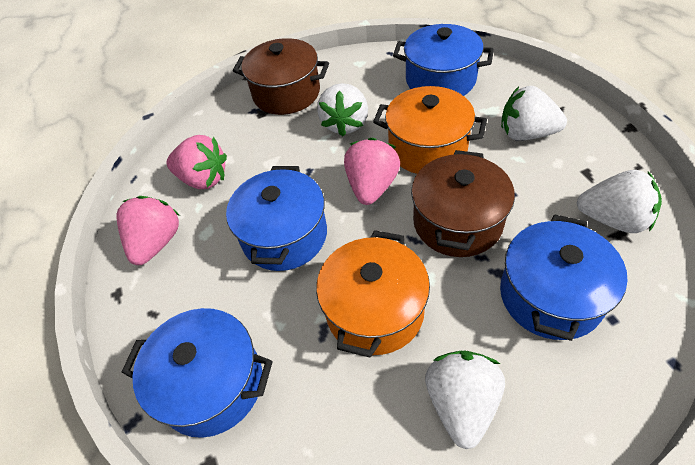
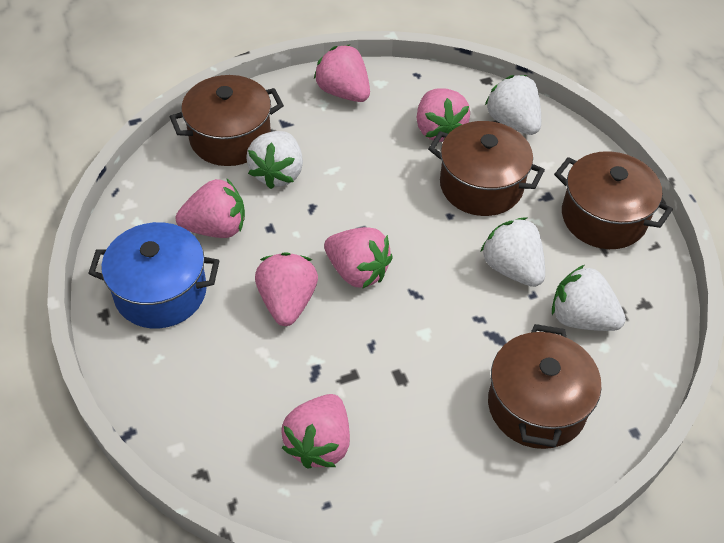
blue pot: [122,308,273,438] [226,166,327,271] [393,24,494,96] [500,214,627,341] = 4 -> [88,222,219,328] = 1
brown pot: [233,38,329,115] [411,150,515,257] = 2 -> [170,75,284,166] [428,121,545,216] [488,324,602,449] [554,151,673,249] = 4
orange pot: [316,230,430,358] [373,86,487,174] = 2 -> none = 0
pink strawberry: [117,196,180,265] [166,135,227,189] [344,138,400,205] = 3 -> [176,179,245,238] [255,252,318,326] [281,394,350,469] [314,45,370,102] [324,227,393,289] [417,89,470,142] = 6

